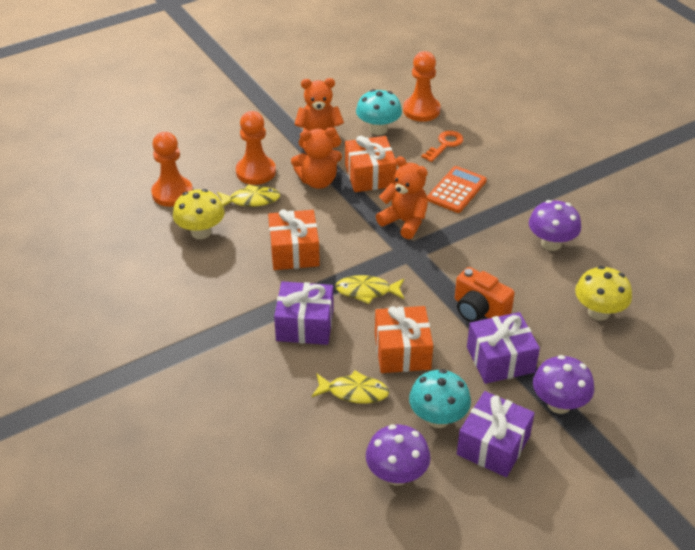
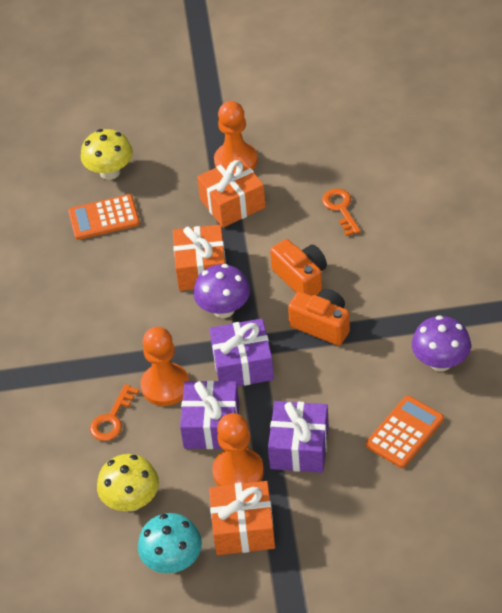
orange calculator: [427,166,487,213] = 1 -> [68,194,140,240] [366,395,444,468] = 2
orange camera: [455,267,515,322] = 1 -> [270,239,327,296] [288,289,350,346] = 2
orange key: [421,131,463,162] = 1 -> [90,384,139,441] [322,188,361,236] = 2
orange teddy bear: [291,128,342,189] [294,78,344,149] [376,156,428,239] = 3 -> none = 0
purple mushroom: [366,425,431,486] [529,200,581,251] [533,355,594,414] = 3 -> [193,264,250,318] [412,315,471,372] = 2
turquoise mushroom: [356,89,402,135] [409,369,471,428] = 2 -> [138,513,202,573] = 1
yellow fish: [217,184,281,207] [311,371,389,404] [335,275,404,304] = 3 -> none = 0

